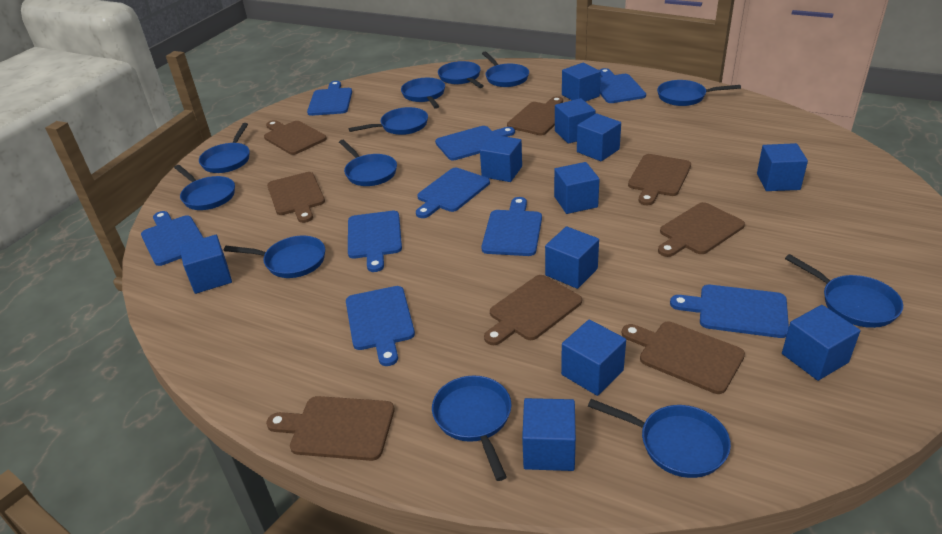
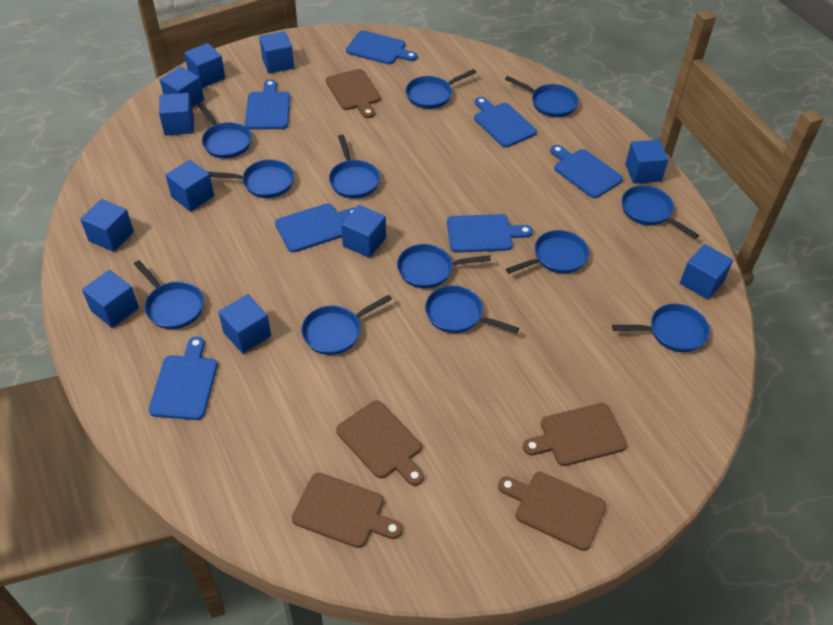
blue cutting board: [141,211,204,266] [307,81,352,116] [346,286,415,366] [348,211,402,272] [416,168,490,218] [435,126,515,160] [481,197,542,256] [600,68,646,103] [670,285,789,338] = 9 -> [148,336,218,420] [245,79,290,130] [275,203,355,252] [346,30,418,64] [447,214,533,253] [474,97,537,147] [550,145,623,198] = 7
brown cutting board: [264,120,327,155] [266,396,394,461] [267,172,325,223] [484,275,582,345] [507,96,563,135] [622,322,745,394] [628,154,691,205] [658,202,745,257] = 8 -> [292,473,402,548] [326,69,381,118] [336,400,424,486] [498,472,606,551] [523,403,627,466] = 5

